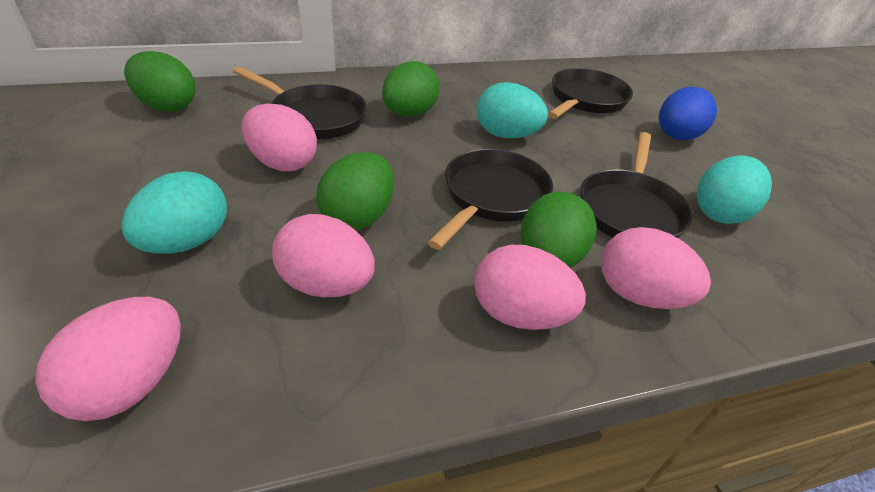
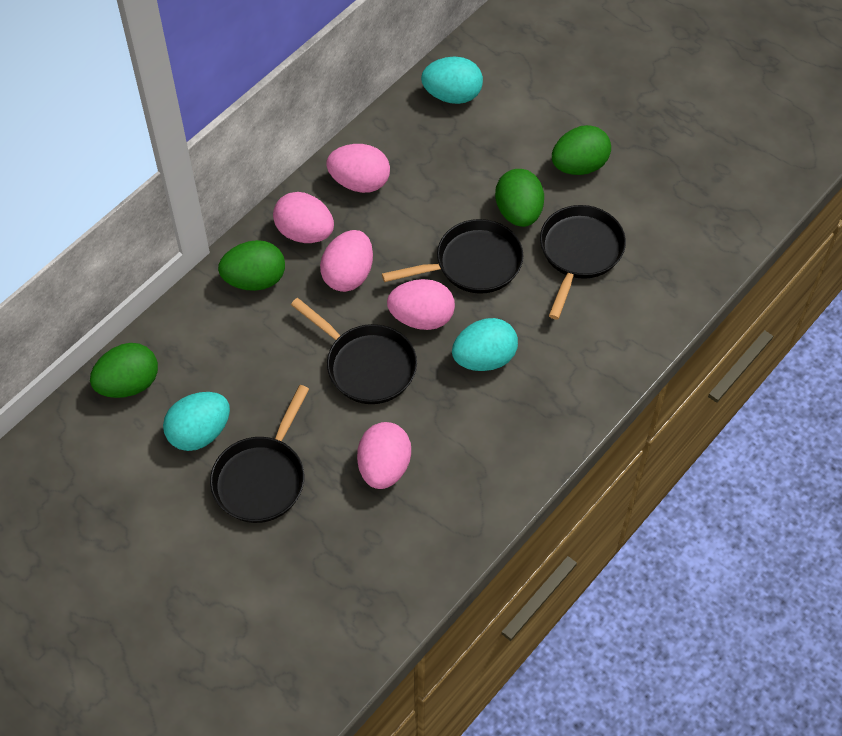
blue egg: [659,87,717,140] = 1 -> none = 0

